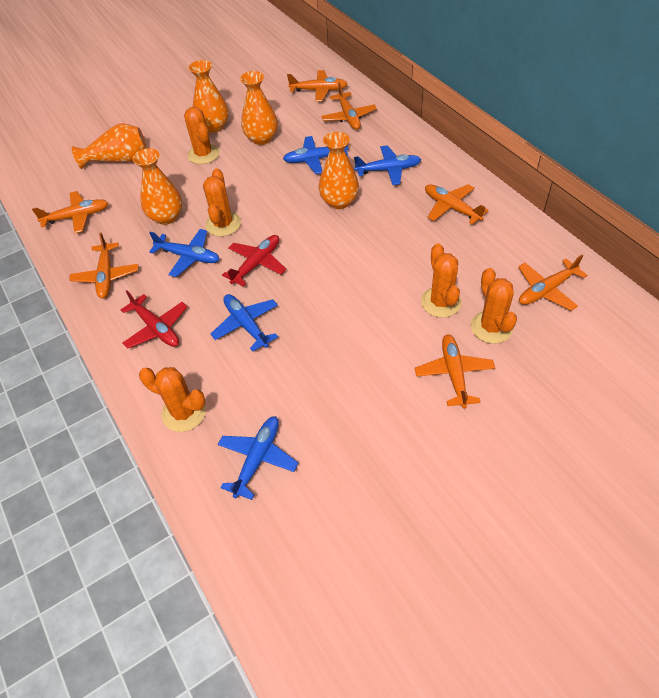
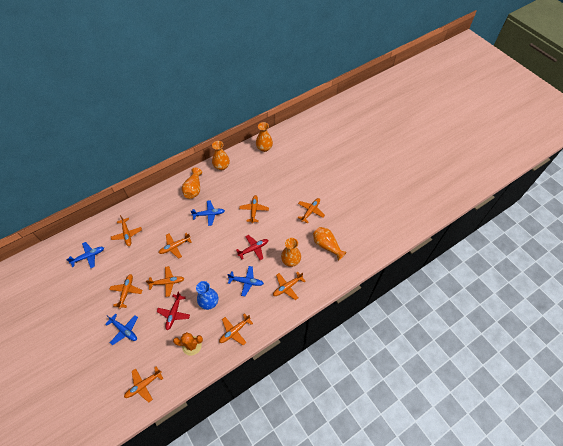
blue plane: [149,229,219,277] [211,294,278,352] [218,416,298,500] [283,136,348,174] [354,145,421,185] = 5 -> [66,242,104,268] [106,313,138,345] [190,200,225,226] [227,266,264,296] = 4
blue vase: none = 0 -> [196,281,218,310] = 1
orange cactus: [139,367,206,432] [184,107,220,164] [203,168,241,237] [421,243,462,318] [471,268,517,344] = 5 -> [173,332,203,356] = 1
orange plane: [32,191,108,233] [69,233,138,299] [287,70,348,102] [321,82,377,130] [415,334,495,409] [425,184,489,224] [518,255,587,311] = 7 -> [109,274,142,309] [111,215,142,246] [124,366,164,403] [146,266,184,297] [159,233,192,259] [219,313,253,345] [239,195,269,223] [273,272,305,300] [297,198,325,224] = 9

